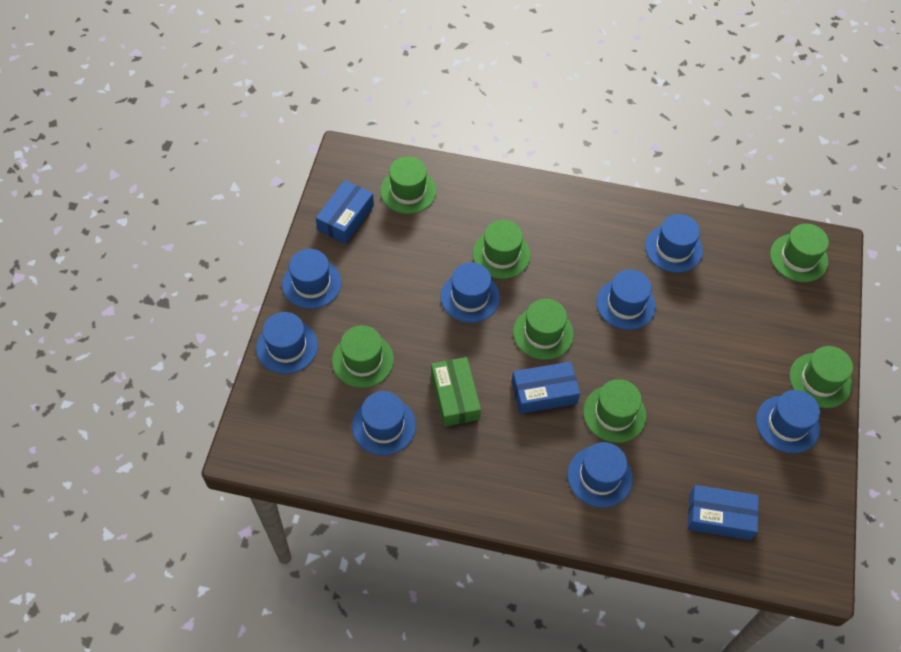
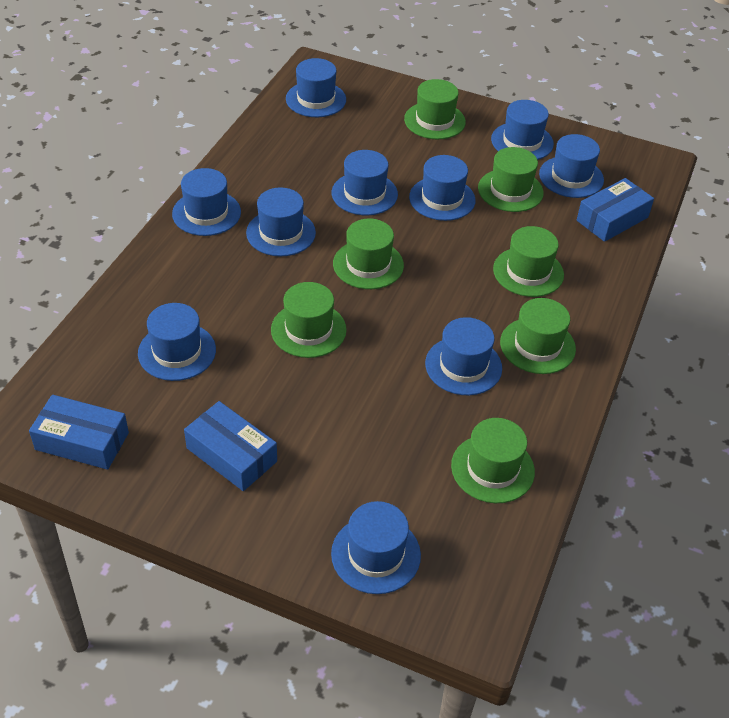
blue hat: [256,312,318,374] [282,249,342,309] [352,391,416,455] [440,262,500,323] [567,442,633,508] [596,270,656,330] [645,214,703,273] [756,390,820,453] = 8 -> [138,303,216,381] [172,168,241,236] [246,187,316,256] [286,58,346,117] [331,501,421,594] [332,150,398,215] [409,155,476,221] [425,317,502,395] [491,100,554,160] [539,134,604,198] = 10
green box: [431,357,481,427] = 1 -> none = 0

